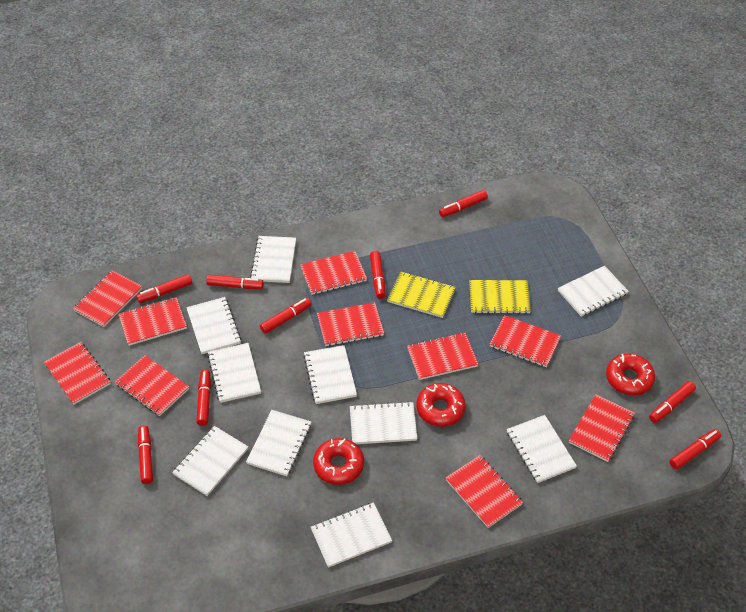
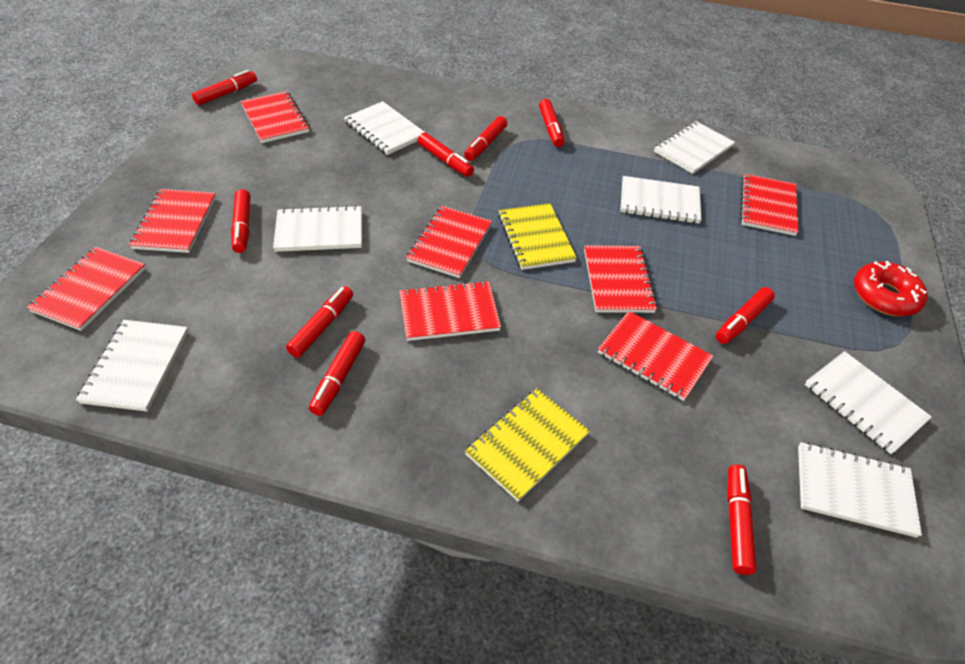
red donut: [313,438,364,485] [416,383,466,427] [606,353,655,396] = 3 -> [854,261,928,316] = 1
red notebook: [44,342,111,404] [73,270,142,327] [115,355,189,416] [118,297,187,346] [300,251,367,295] [317,302,384,346] [407,332,478,380] [446,455,523,528] [490,315,561,367] [569,395,635,462] = 10 -> [27,247,146,331] [129,189,216,253] [241,91,310,143] [399,281,501,341] [406,206,492,278] [584,245,657,313] [598,311,713,401] [740,174,798,236] = 8
white notebook: [172,426,248,496] [186,297,241,354] [207,343,261,403] [246,410,311,476] [250,236,296,283] [303,345,357,404] [311,502,392,568] [350,401,418,444] [507,415,577,483] [558,266,629,317] = 10 -> [76,320,188,412] [273,205,362,252] [344,101,426,155] [620,176,702,224] [654,121,735,174] [798,442,922,538] [805,351,932,454] = 7

